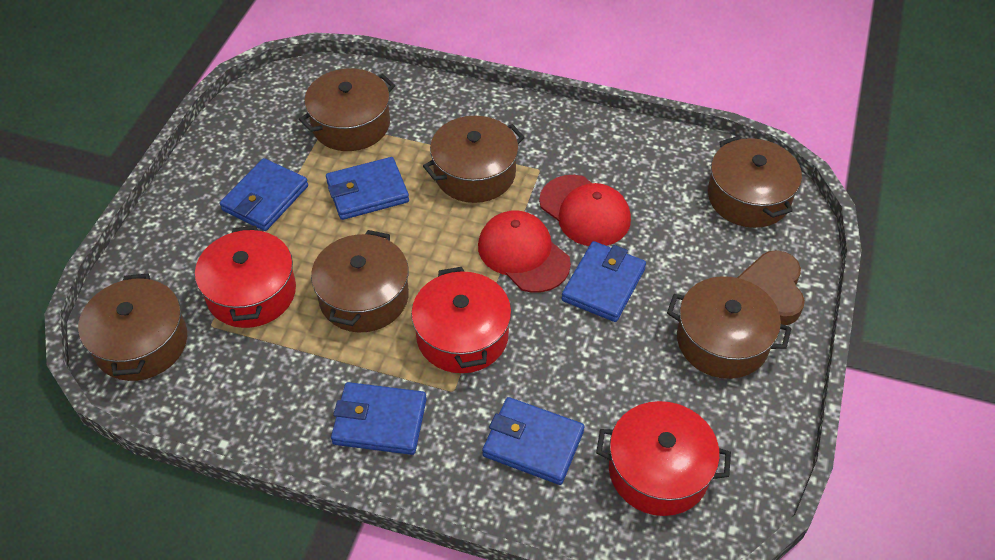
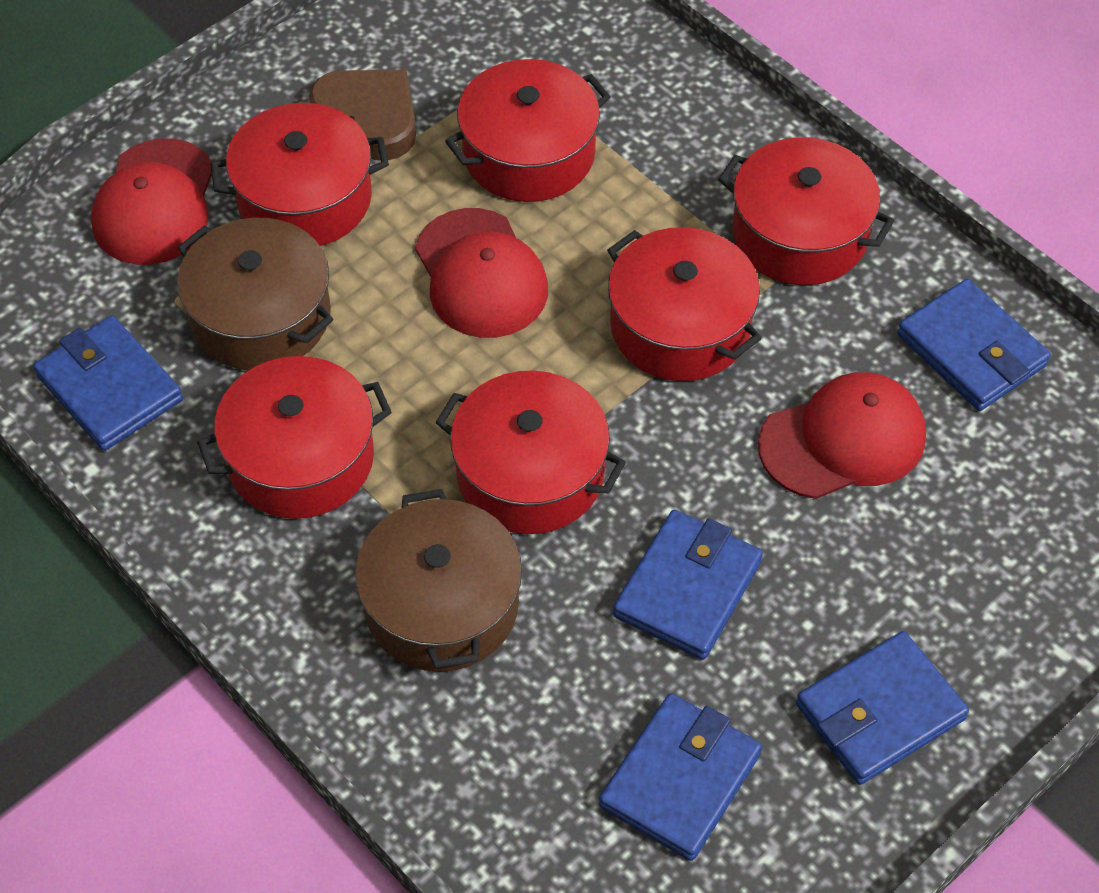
brown pot: [78,274,187,381] [299,69,395,151] [311,230,409,332] [423,116,525,203] [667,276,791,379] [708,136,802,228] = 6 -> [177,218,333,370] [355,489,522,672] = 2
red cap: [478,210,571,293] [539,175,631,246] = 2 -> [91,139,212,265] [415,208,548,338] [758,372,926,499] = 3
red pot: [195,226,296,328] [411,267,512,373] [596,401,731,516] = 3 -> [197,356,392,519] [210,103,389,246] [436,371,626,534] [445,59,611,202] [607,227,762,381] [718,137,894,285] = 6

